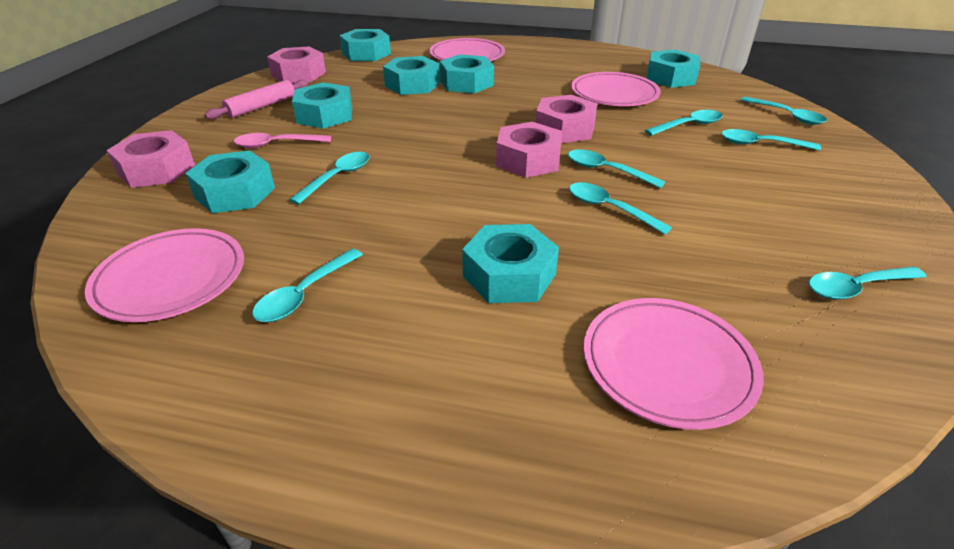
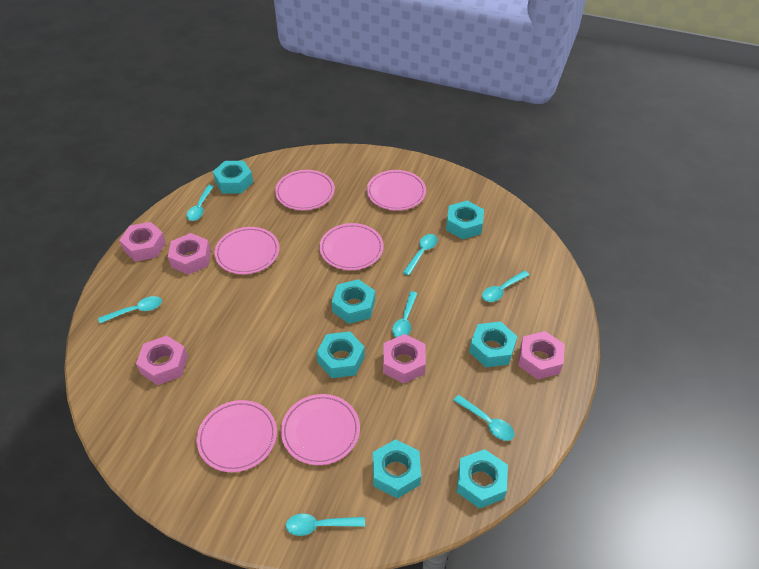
pink nut: [107,130,195,188] [267,46,326,83] [496,122,562,178] [536,95,597,143] = 4 -> [119,222,166,262] [136,336,188,385] [168,233,211,275] [383,334,426,384] [518,331,565,380] = 5
pink plate: [85,228,244,322] [429,38,505,61] [571,72,661,106] [584,298,764,430] = 4 -> [197,400,277,472] [215,227,279,274] [275,170,335,210] [281,394,360,465] [320,223,384,270] [367,170,426,211] = 6
pink rolling pin: [204,80,309,119] = 1 -> none = 0
pink spoon: [234,133,331,148] = 1 -> none = 0
turquoise spoon: [252,249,363,322] [289,152,370,205] [568,149,666,188] [569,182,672,235] [645,110,722,136] [721,129,821,151] [741,97,827,125] [809,267,926,300] = 8 -> [98,296,162,323] [187,185,214,221] [286,513,365,536] [392,291,418,337] [403,234,438,275] [453,395,515,441] [482,270,529,302] = 7

